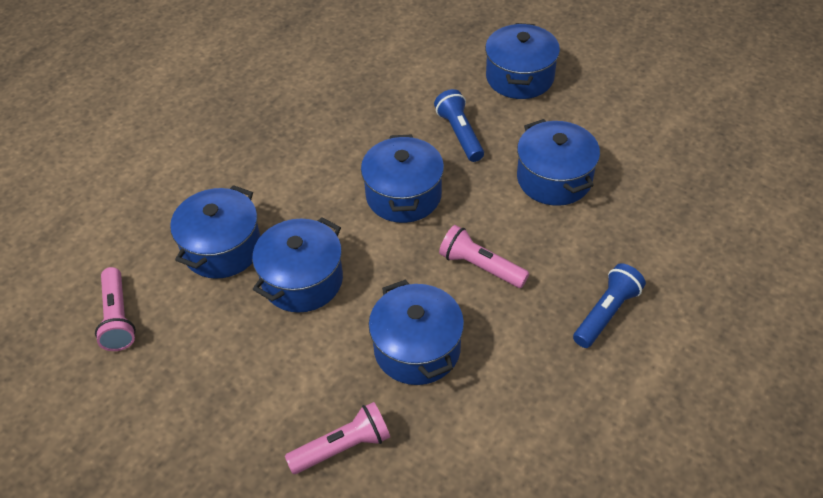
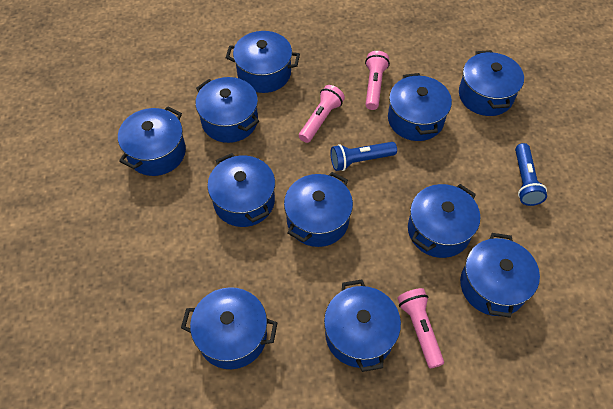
blue pot: [170,185,261,279] [252,217,343,313] [361,134,444,223] [369,279,464,385] [485,23,560,99] [517,119,600,206] = 6 -> [118,106,186,176] [181,287,277,369] [195,77,259,143] [207,153,275,227] [226,31,300,93] [284,172,353,247] [324,280,401,372] [388,73,452,141] [408,184,480,258] [459,50,524,116] [460,233,540,318] = 11

